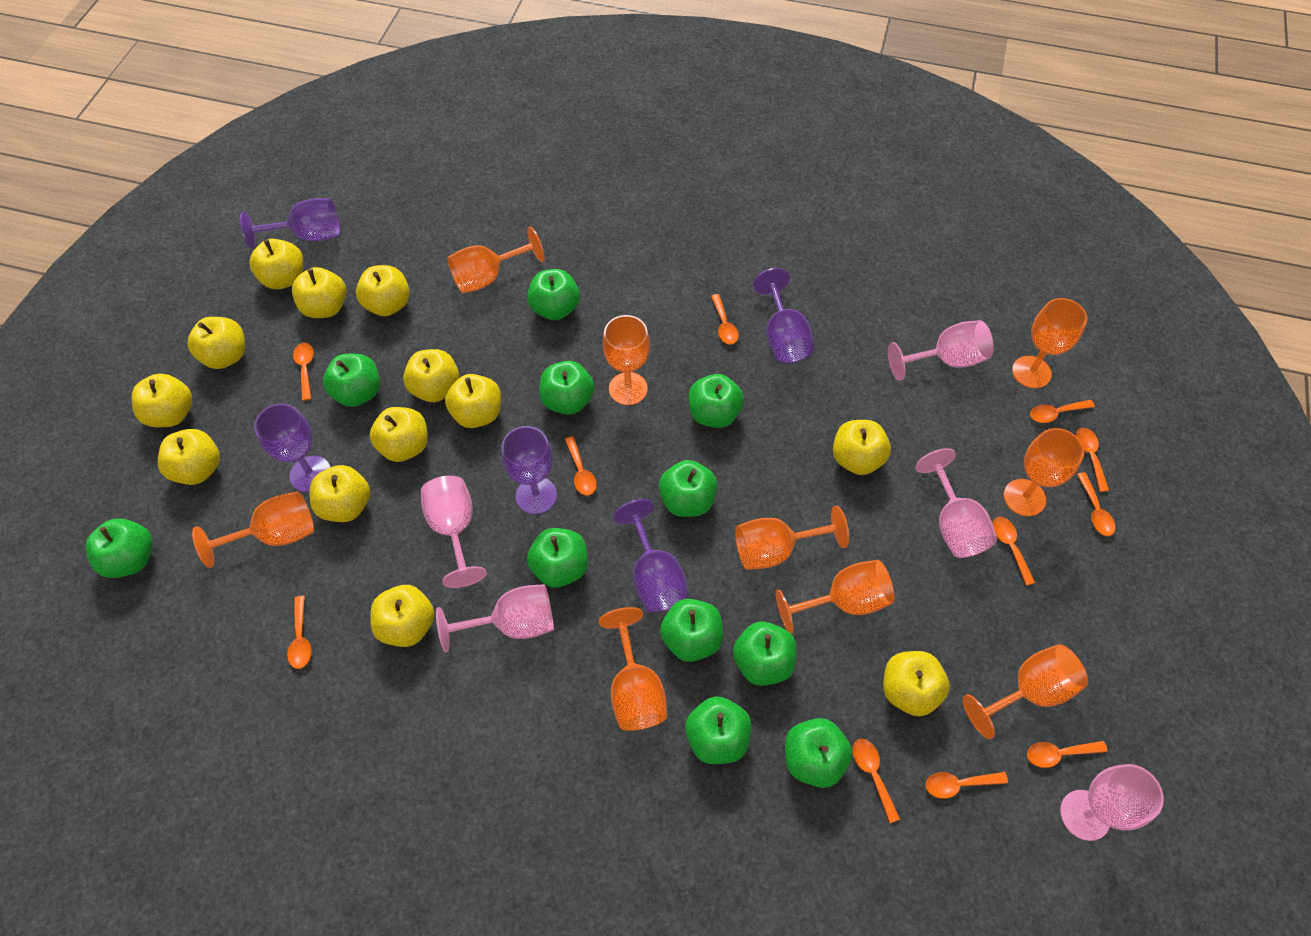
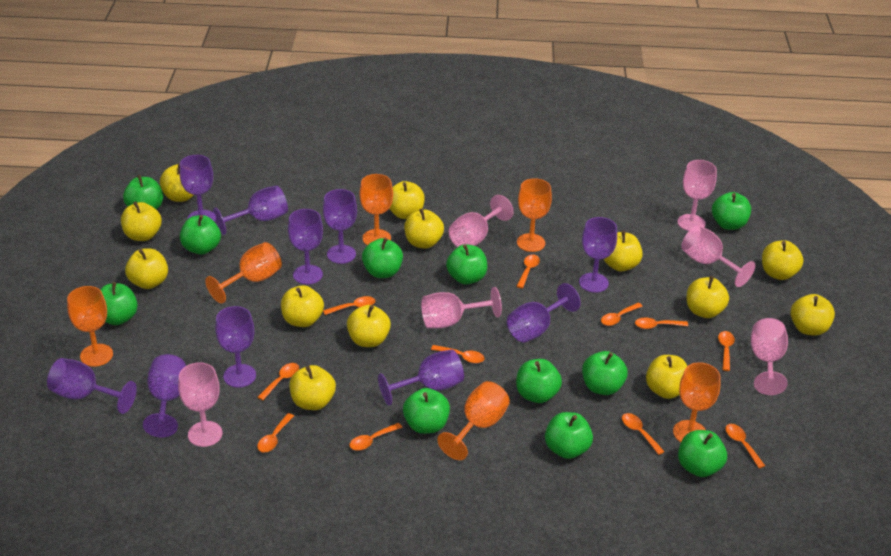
orange goblet: [192,491,314,568] [447,227,545,293] [599,607,667,731] [602,315,650,405] [735,506,849,570] [776,560,894,634] [963,644,1088,739] [1004,428,1084,516] [1012,298,1087,388] = 9 -> [67,286,113,367] [205,242,282,304] [360,174,393,245] [437,381,510,460] [517,178,552,252] [673,362,721,442] = 6
pink goblet: [421,475,487,588] [436,584,554,652] [888,320,994,381] [915,448,997,558] [1060,764,1164,841] = 5 -> [178,362,223,447] [421,287,502,328] [449,195,514,247] [678,160,717,231] [681,225,755,287] [751,318,788,395] = 6
purple goblet: [240,198,340,248] [254,403,331,492] [501,426,557,514] [613,499,689,612] [753,268,814,363] = 5 -> [47,358,137,414] [143,354,186,437] [179,155,215,222] [213,186,288,235] [215,306,256,388] [288,209,323,284] [323,189,357,264] [378,350,464,406] [507,283,581,343] [579,217,617,293] = 10

